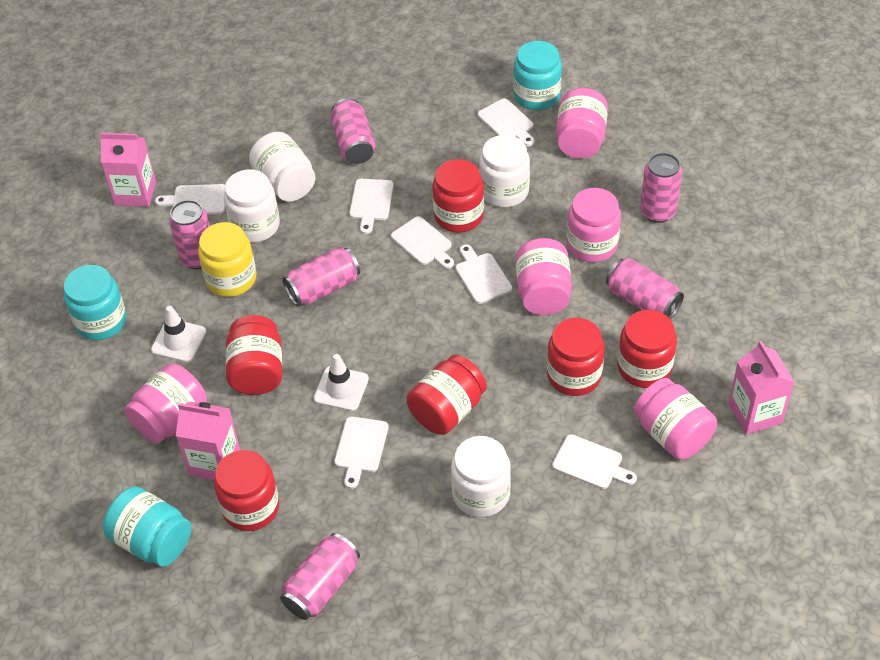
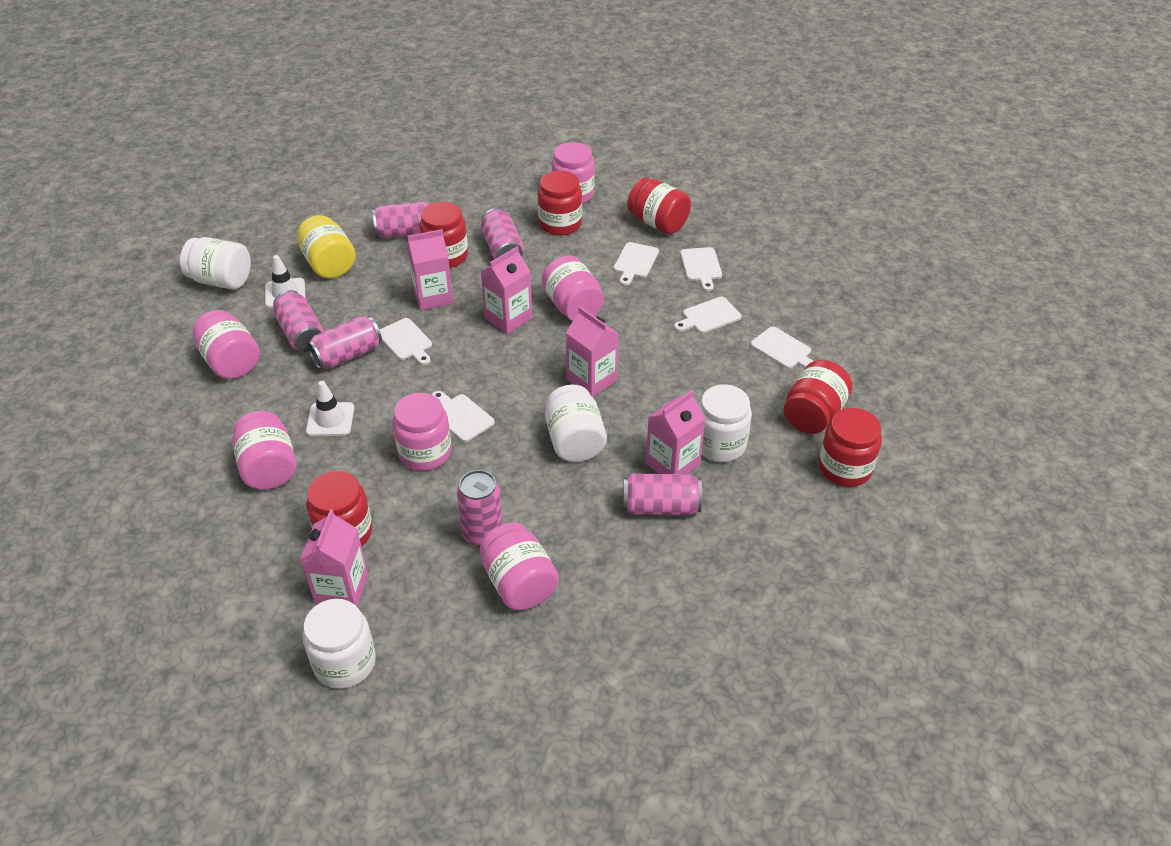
pink carton: [100,133,156,207] [176,402,240,480] [729,341,794,435] = 3 -> [300,509,368,607] [407,229,453,310] [480,246,532,334] [566,307,619,397] [646,390,706,474] = 5
pink jar: [124,363,207,444] [516,238,572,315] [556,88,608,159] [567,188,621,262] [634,378,717,460] = 5 -> [193,310,260,379] [232,411,297,490] [392,393,452,471] [480,523,559,610] [542,255,604,321] [551,142,595,204] = 6
turquoise jar: [64,265,127,340] [103,486,191,566] [513,41,562,110] = 3 -> none = 0
white cutting board: [155,184,225,215] [334,417,389,489] [349,179,394,234] [391,216,454,269] [455,244,512,304] [478,99,534,146] [552,434,637,489] = 7 -> [380,318,432,365] [432,391,495,442] [614,242,659,286] [674,297,742,333] [680,247,722,291] [751,326,813,369] = 6

